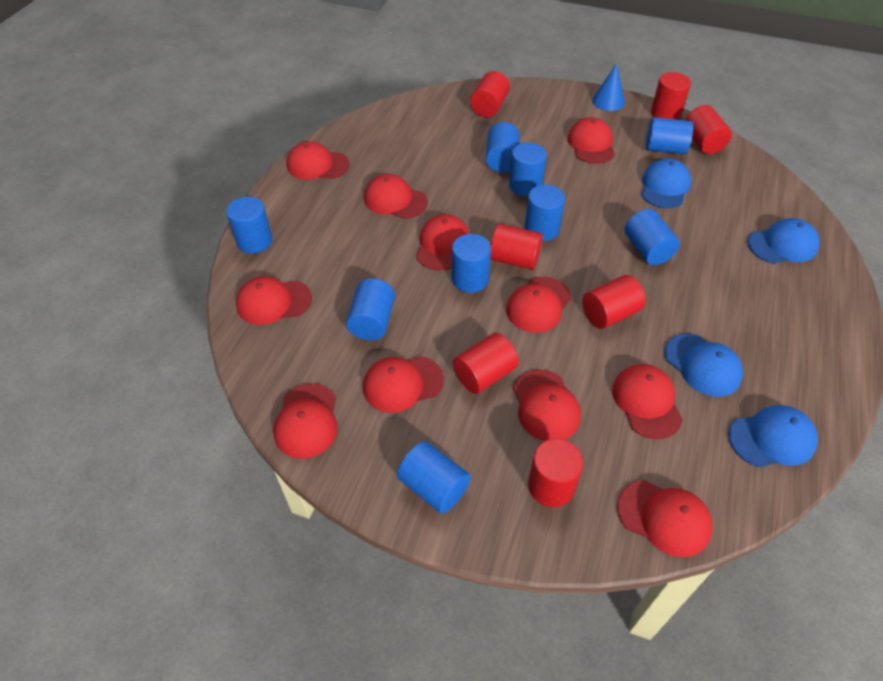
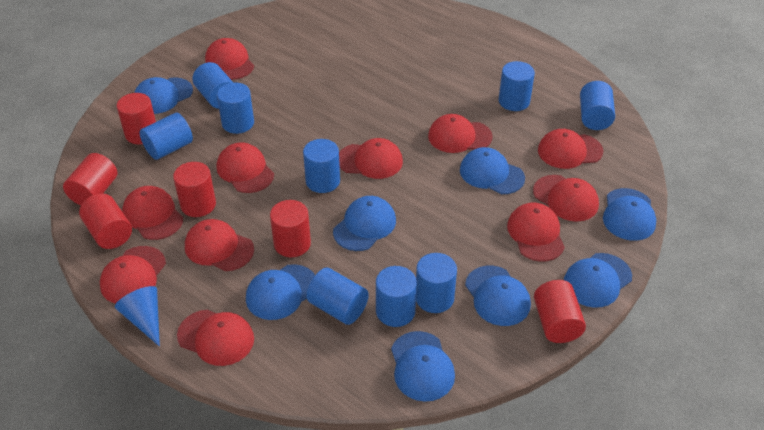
blue cap: [641,158,691,208] [664,334,743,397] [728,405,818,468] [747,218,820,264] = 4 -> [134,77,193,114] [246,264,315,320] [333,196,396,251] [391,331,455,402] [460,147,525,194] [465,266,531,326] [564,253,632,308] [603,188,656,241] = 8
red cylinder: [453,332,519,394] [470,71,510,117] [490,224,543,270] [528,438,583,507] [582,275,646,329] [651,72,691,120] [685,105,732,154] = 7 -> [63,153,117,205] [79,193,132,249] [117,93,156,144] [173,162,216,217] [270,200,311,257] [534,280,586,343] = 6

